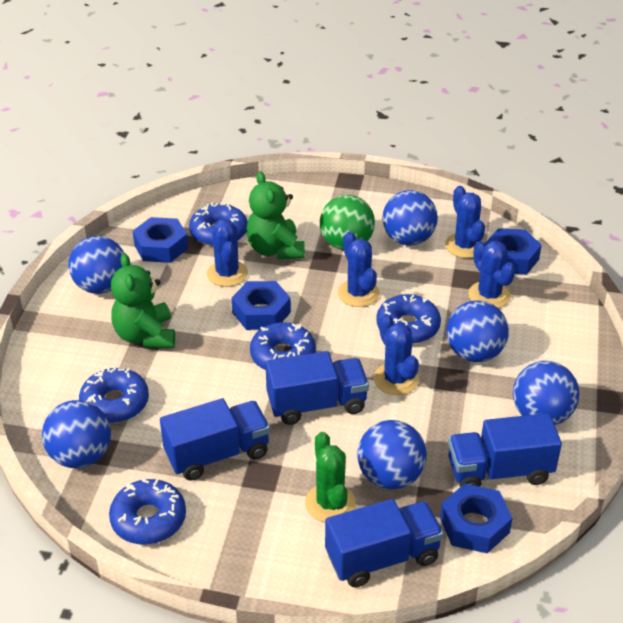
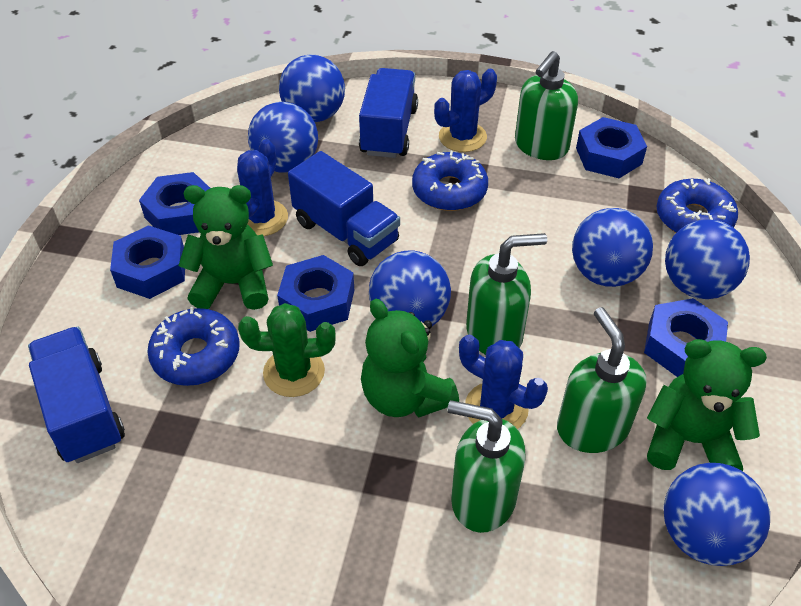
blue cactus: [207,219,248,287] [338,231,380,307] [374,314,419,395] [445,186,485,258] [468,241,516,308] = 5 -> [237,139,288,236] [434,69,497,152] [459,335,548,429] = 3
blue donut: [79,367,149,423] [109,479,186,544] [189,202,248,246] [250,322,316,370] [376,294,441,344] = 5 -> [147,307,239,386] [412,151,488,211] [656,178,738,233] = 3
blue nut: [133,217,188,263] [231,281,291,330] [440,484,512,553] [485,228,542,274] = 4 -> [110,225,185,299] [139,172,210,235] [277,255,354,332] [576,117,647,178] [644,298,728,377] = 5
blue truck: [160,398,270,481] [266,351,369,425] [325,499,444,587] [448,413,562,487] = 4 -> [28,327,125,463] [288,151,400,266] [359,68,418,158] = 3
green ball: [320,195,375,250] = 1 -> none = 0
green soap dispenser: none = 0 -> [447,400,525,533] [466,233,547,355] [515,51,578,160] [557,307,647,453] = 4
green teddy bear: [111,253,175,348] [246,171,305,259] = 2 -> [178,185,273,310] [361,299,459,417] [647,339,767,471] = 3

